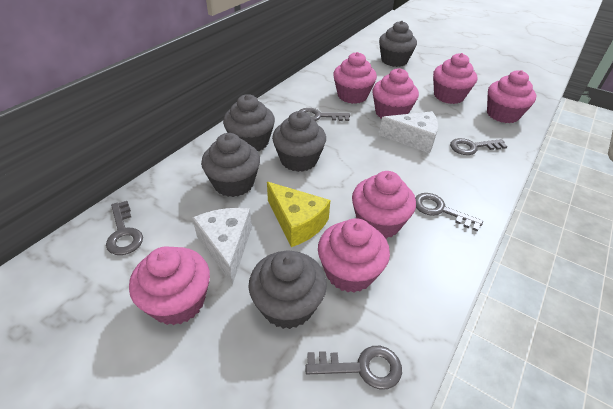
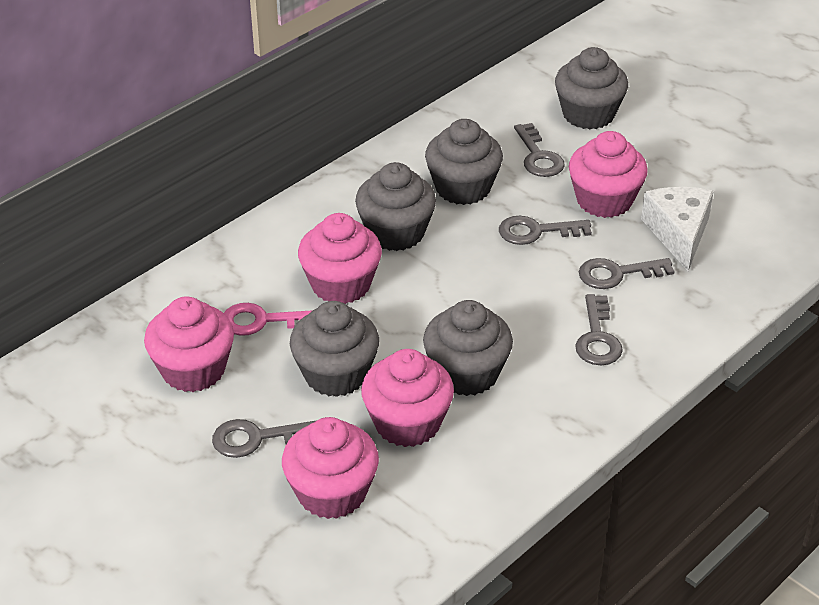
pink cupcake: [129,246,210,325] [318,218,390,293] [333,52,377,104] [352,171,416,239] [373,68,419,119] [433,53,477,104] [487,70,536,123] = 7 -> [144,296,234,392] [282,417,379,519] [298,213,382,304] [361,349,454,447] [569,131,648,218] = 5
pink key: none = 0 -> [224,303,313,336] = 1
white cheese: [192,208,252,285] [379,111,438,153] = 2 -> [641,187,714,271] = 1
yellow cheese: [267,182,331,247] = 1 -> none = 0

